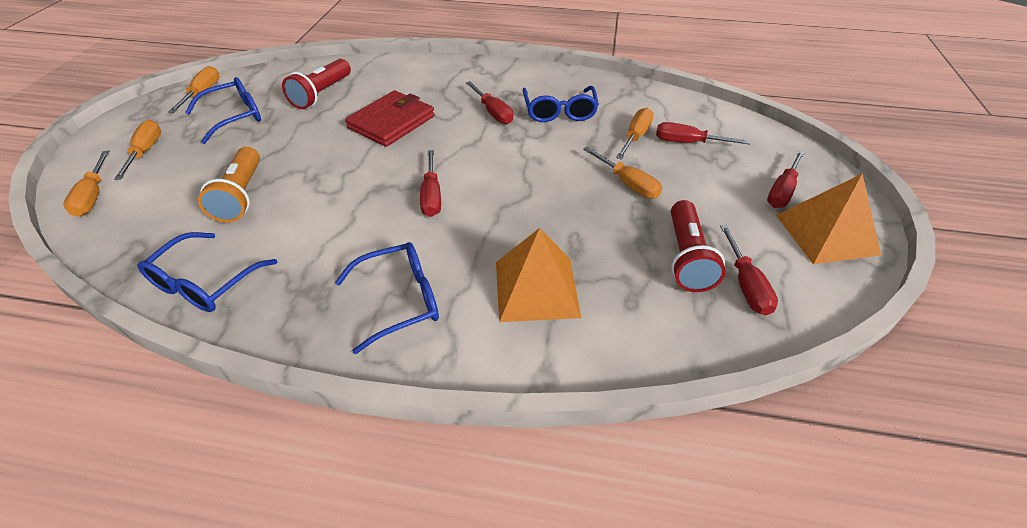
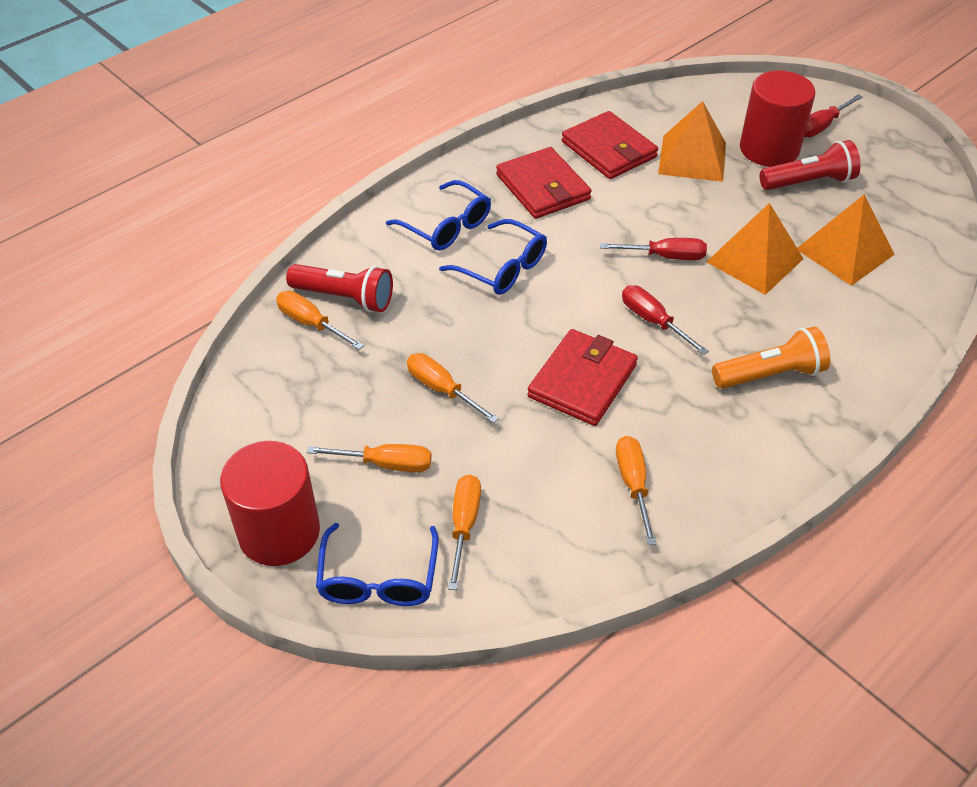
blue glasses: [138,232,277,312] [185,77,261,144] [335,242,439,354] [523,86,599,122] = 4 -> [316,523,438,606] [386,180,491,251] [439,219,547,295] = 3
orange pyramid: [496,228,581,322] [776,174,881,264] = 2 -> [658,101,726,182] [707,203,803,295] [797,194,895,286] = 3
red cylinder: none = 0 -> [220,441,320,566] [740,70,816,167] = 2
red screwdriver: [420,150,441,217] [466,81,513,124] [656,122,750,145] [720,225,778,316] [767,151,805,208] = 5 -> [600,238,707,260] [622,285,709,355] [804,94,863,137] = 3
red wallet: [345,91,435,147] = 1 -> [496,147,591,219] [527,329,638,426] [562,111,658,179] = 3

